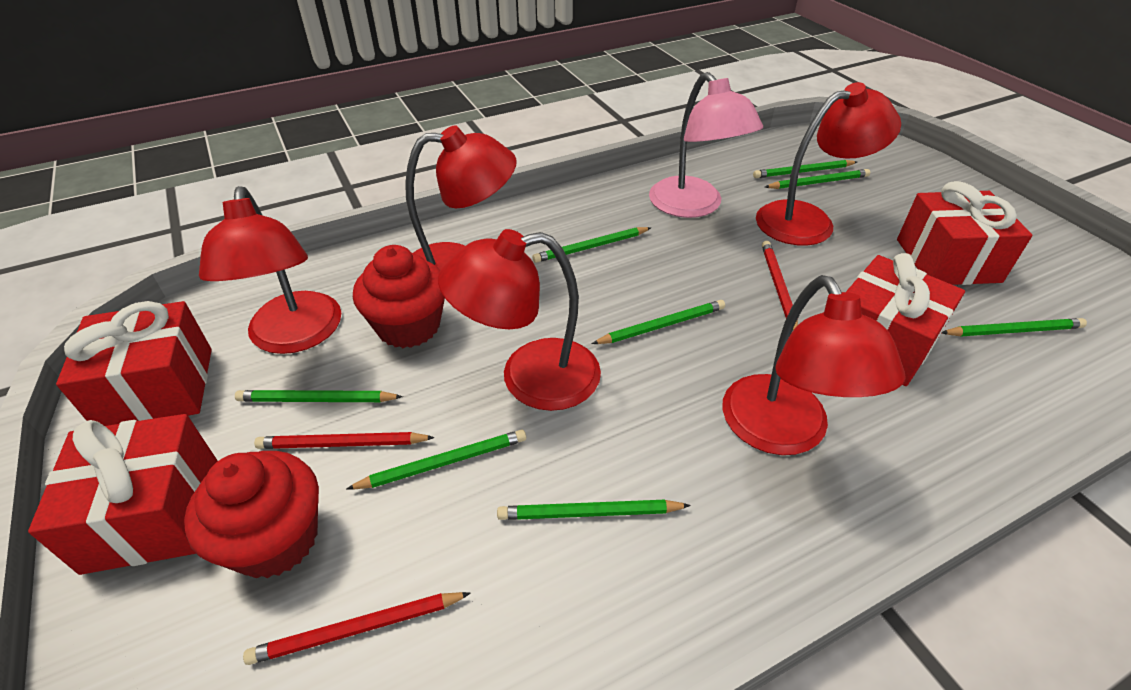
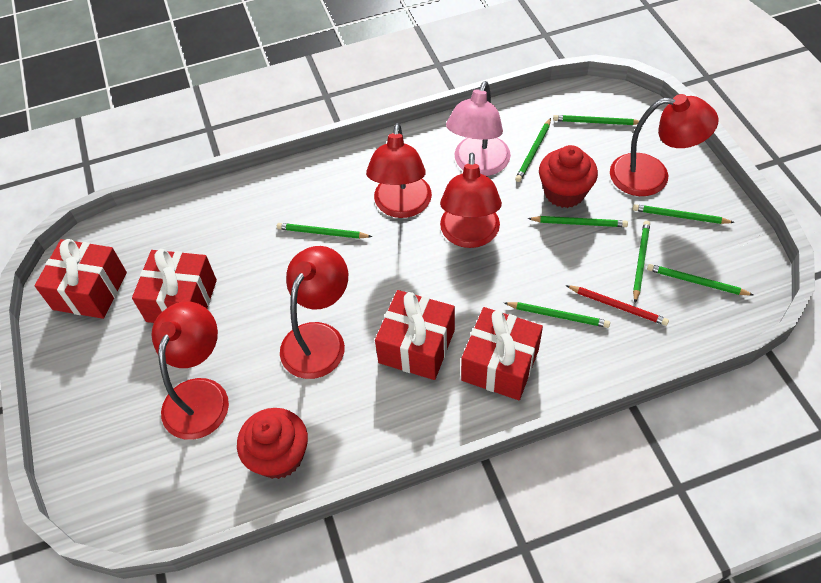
red pencil: [243,592,471,665] [254,432,435,449] [762,241,798,330] = 3 -> [566,285,669,326] = 1

